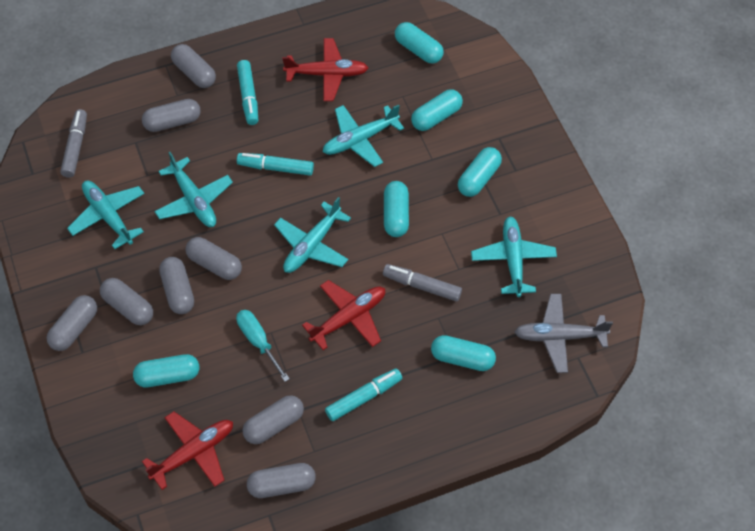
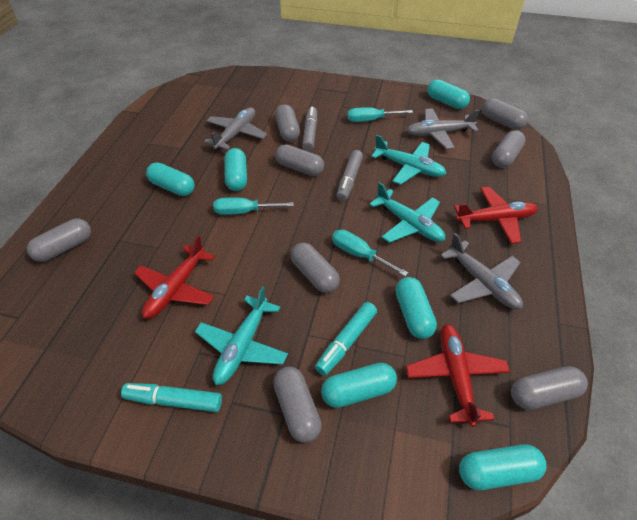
grey plane: [514,294,613,373] = 1 -> [204,107,267,150] [407,108,480,149] [440,233,523,310] = 3
turquoise marker: [237,60,258,125] [237,153,314,176] [325,368,402,421] = 3 -> [121,383,222,412] [315,302,377,376] = 2
turquoise plane: [67,181,145,249] [154,152,233,227] [274,197,351,273] [323,105,404,167] [471,217,557,297] = 5 -> [195,286,288,385] [369,182,445,243] [371,135,447,185] = 3
turquoise screwdriver: [236,310,290,382] = 1 -> [213,197,294,215] [332,230,408,277] [348,107,413,122] = 3

